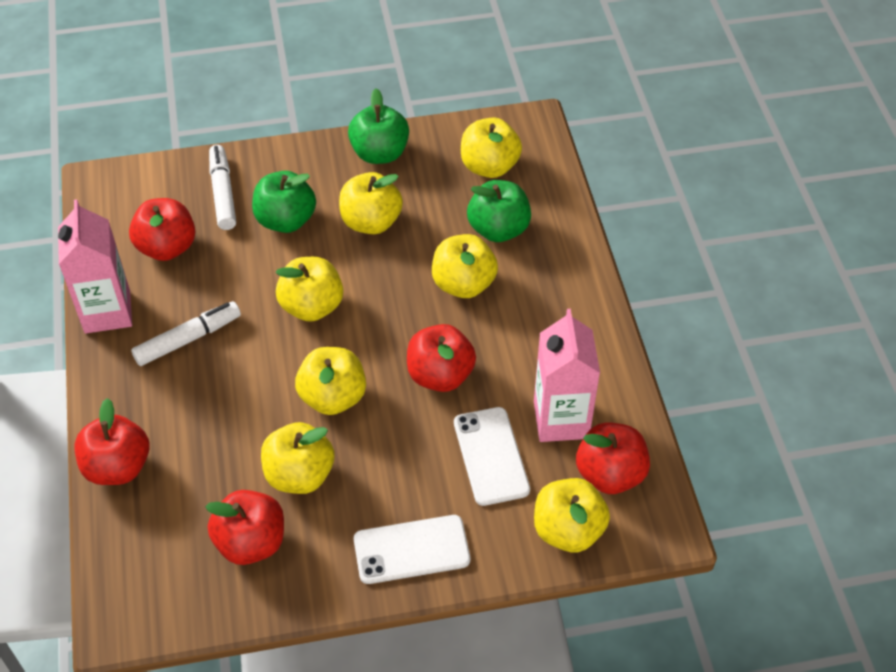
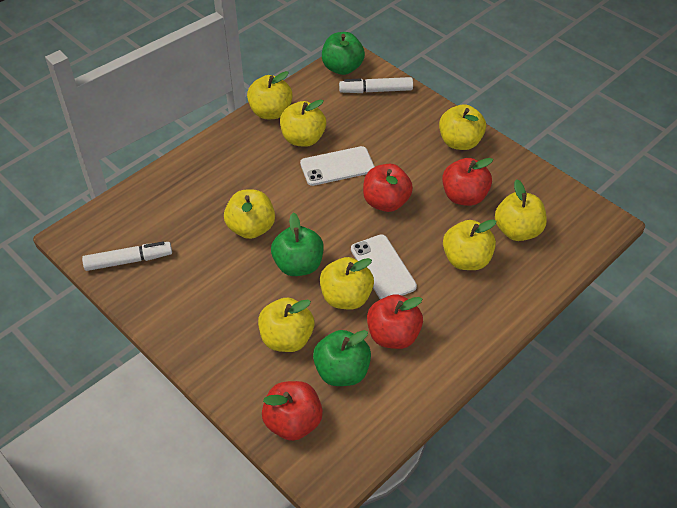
pink carton: [58,199,132,334] [534,309,600,442] = 2 -> none = 0
red apple: [74,398,149,485] [129,198,195,261] [205,490,284,565] [407,324,476,392] [576,422,650,494] = 5 -> [262,381,323,441] [363,164,413,212] [367,294,423,349] [442,158,493,206] = 4
yellow apple: [261,422,335,494] [276,257,343,322] [295,347,366,415] [339,172,403,234] [432,234,498,298] [461,117,522,178] [534,478,610,552] = 7 -> [224,190,275,239] [247,71,293,119] [258,298,314,352] [280,99,326,147] [320,257,374,310] [439,104,486,150] [443,219,496,270] [495,179,547,241] = 8

